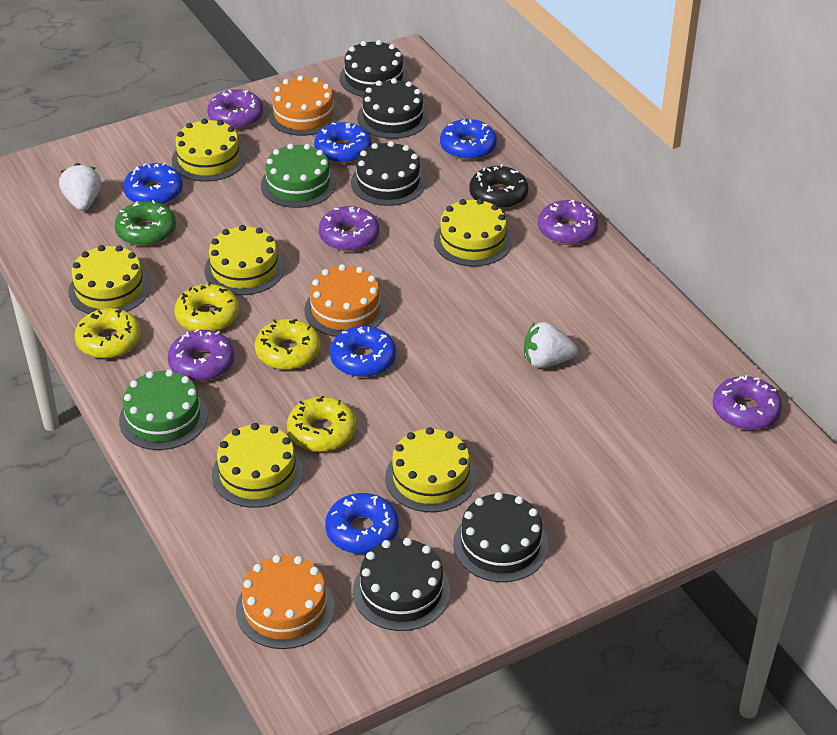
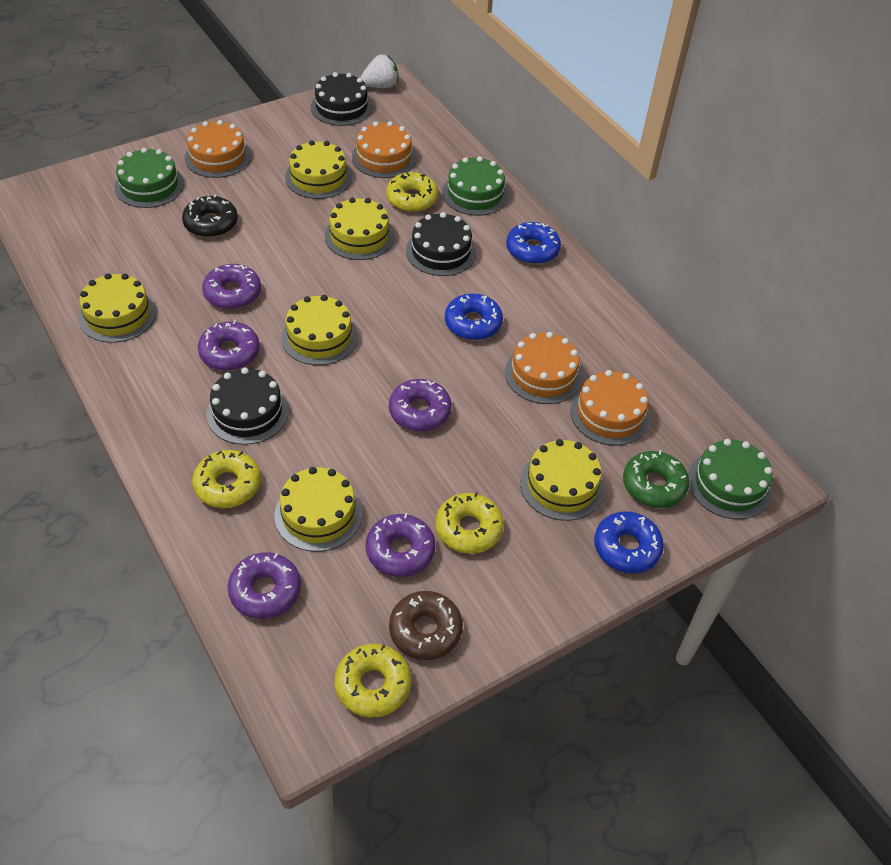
black cake: [339,40,409,97] [351,141,426,206] [353,538,450,631] [357,78,429,139] [453,492,548,582] = 5 -> [206,367,289,445] [311,72,373,126] [406,212,476,276] = 3
blue donut: [123,163,183,205] [314,122,371,164] [325,493,399,554] [330,326,396,377] [440,119,497,160] = 5 -> [445,294,503,340] [506,222,561,264] [594,511,664,573] = 3
brown donut: none = 0 -> [389,591,463,660] = 1
green cake: [119,370,208,450] [261,144,336,208] = 2 -> [115,148,184,208] [442,156,509,216] [688,439,773,519] = 3
orange cake: [236,555,335,649] [268,75,339,136] [304,264,387,337] = 3 -> [184,120,251,178] [352,121,416,178] [505,332,582,404] [570,370,650,446] = 4
white strawberry: [59,163,101,211] [524,322,578,368] = 2 -> [361,54,399,88] = 1

